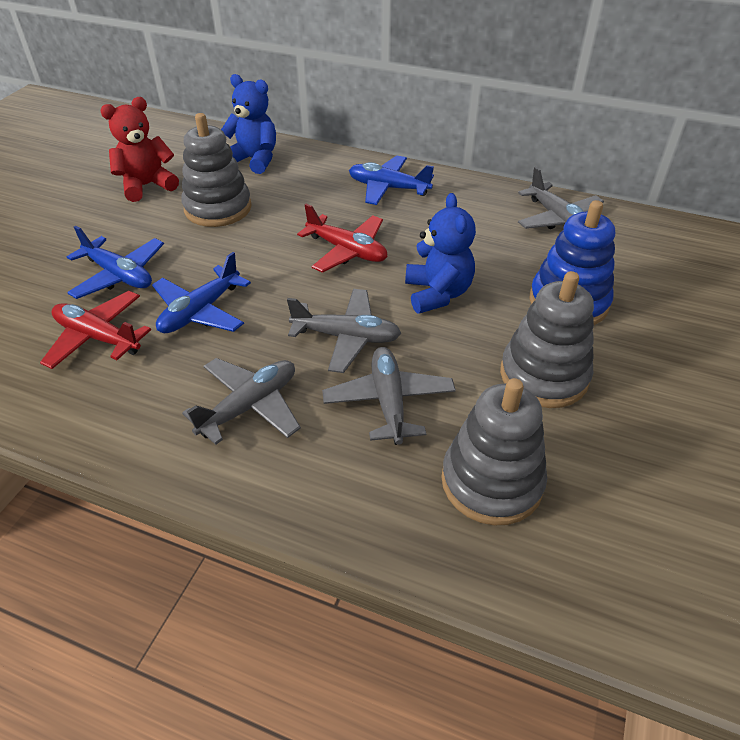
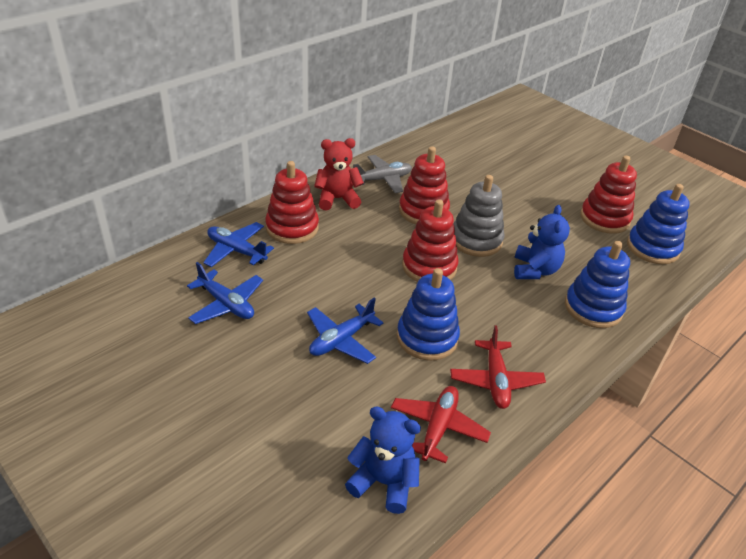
blue stacking toy: [530,200,615,325] = 1 -> [397,268,460,361] [565,241,630,328] [627,184,690,264] = 3
grey plane: [182,358,301,445] [287,289,401,373] [322,347,456,445] [518,167,604,229] = 4 -> [353,155,412,193] = 1
grey stacking toy: [181,113,252,227] [441,378,547,525] [500,271,594,408] = 3 -> [453,175,505,257] = 1
red stacking toy: none = 0 -> [265,161,319,244] [399,146,450,224] [402,199,459,282] [580,156,637,234] = 4

